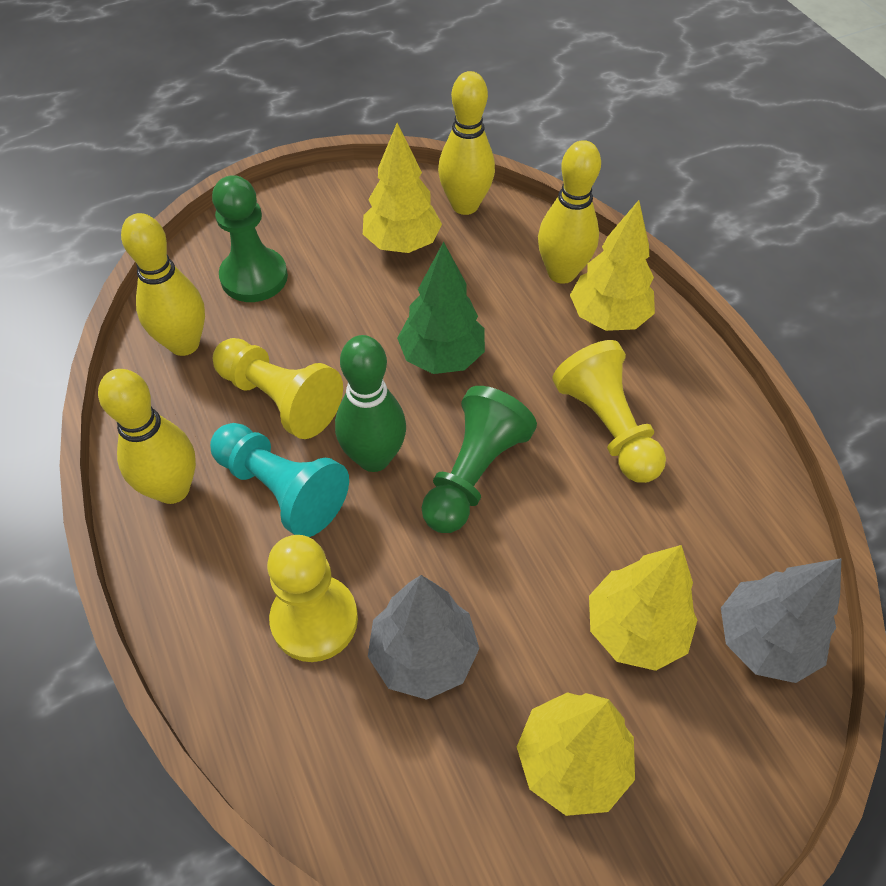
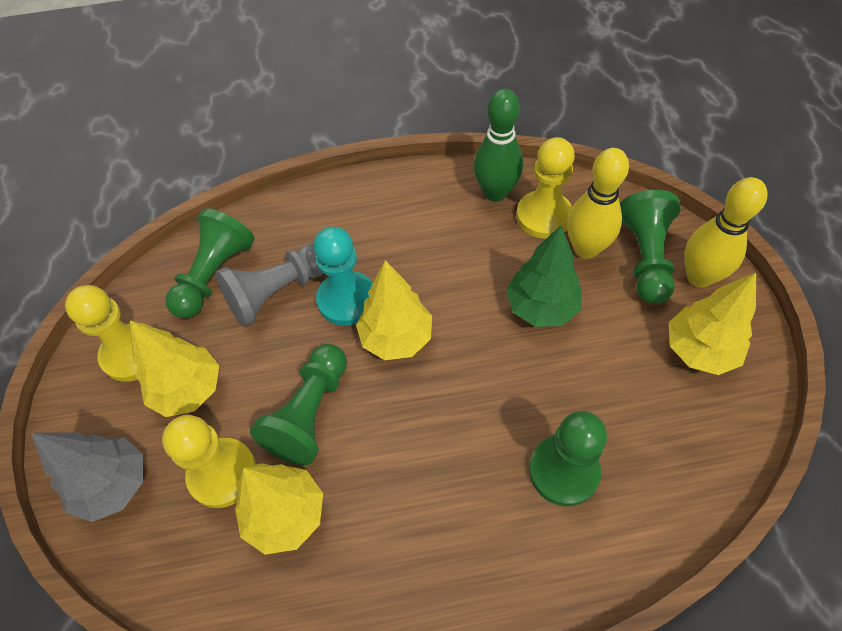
green pawn: [212,175,288,302] [421,386,537,533] = 2 -> [165,208,255,318] [250,344,347,465] [529,411,607,506] [620,190,681,304] = 4
grey pawn: none = 0 -> [215,243,324,327] = 1
grey tree: [368,575,479,700] [721,558,841,683] = 2 -> [31,433,143,522] = 1
yellow bowling pin: [98,369,196,504] [121,213,205,356] [438,71,495,215] [538,140,601,284] = 4 -> [567,148,629,259] [684,177,768,287] = 2

